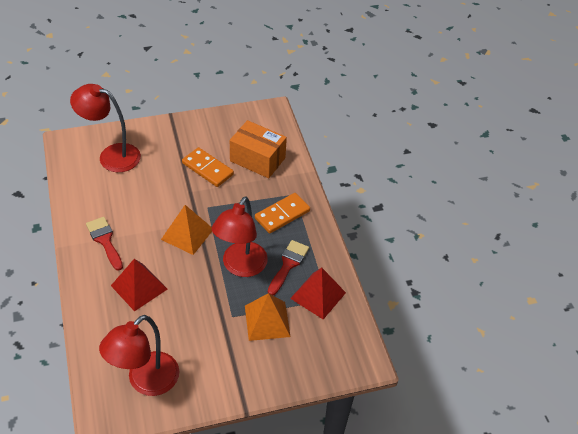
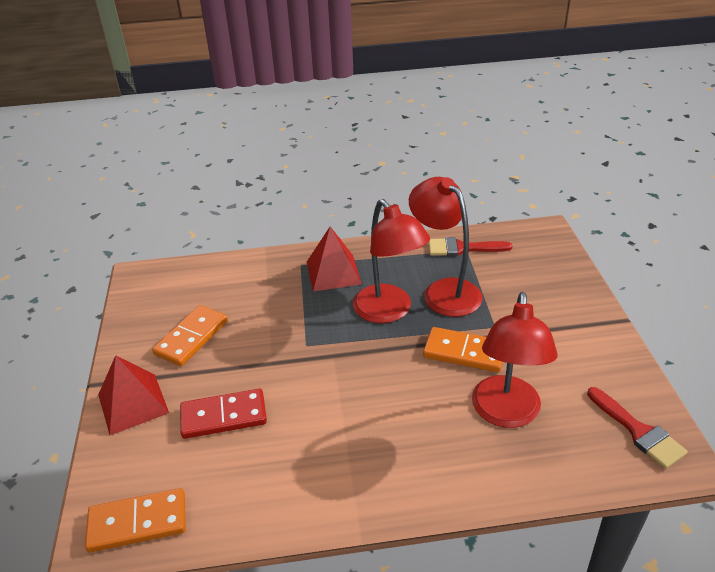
orange box: [230,120,287,178] = 1 -> none = 0
orange domino: [182,147,234,187] [255,193,310,234] = 2 -> [85,488,186,553] [152,305,228,366] [423,327,503,372] = 3
orange pyramid: [161,205,212,255] [245,293,291,341] = 2 -> none = 0
red domino: none = 0 -> [180,389,267,439] = 1

